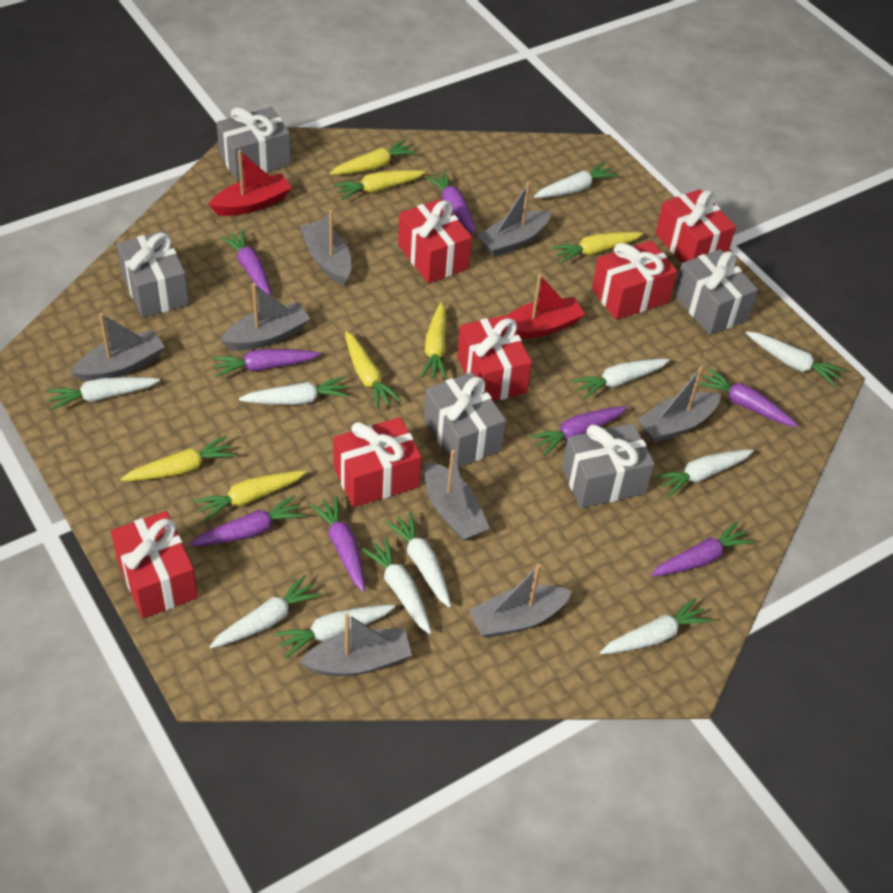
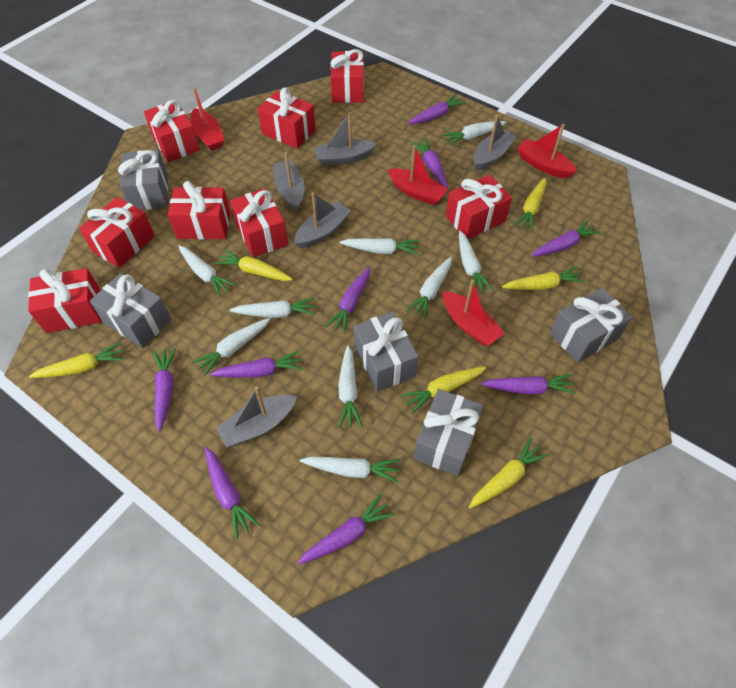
grey boat: [70,313,165,382] [220,283,310,351] [300,210,351,286] [300,613,412,676] [425,450,490,541] [469,564,572,638] [477,182,551,257] [637,367,721,443] = 8 -> [216,386,297,447] [273,152,304,211] [294,192,351,248] [314,112,377,166] [473,115,517,171] = 5
purple carrot: [190,495,306,546] [212,349,320,377] [220,230,271,296] [310,496,365,592] [425,171,476,234] [530,406,627,456] [651,521,754,577] [698,368,798,427] = 8 -> [153,348,176,432] [205,447,260,539] [210,350,303,378] [297,494,395,565] [326,267,370,333] [408,94,466,124] [411,139,448,188] [481,374,576,394] [531,220,601,257] = 9
red boat: [208,150,292,216] [508,274,585,339] = 2 -> [190,87,224,151] [388,145,448,205] [443,280,505,346] [517,124,577,178] = 4
red gift: [111,511,198,618] [333,417,422,507] [398,199,472,283] [457,315,532,401] [592,240,677,320] [655,189,736,263] = 6 -> [28,268,102,333] [79,197,155,268] [144,100,200,162] [168,181,230,240] [230,188,288,258] [258,87,316,149] [330,49,364,103] [446,175,512,239] = 8
white carrot: [47,377,160,410] [209,575,322,648] [239,377,349,405] [274,605,395,658] [361,537,432,634] [385,512,451,608] [534,162,618,198] [572,359,670,399] [600,598,712,654] [654,449,754,497] [746,332,845,386] = 11 -> [178,246,236,297] [192,318,270,377] [230,298,316,318] [300,457,400,483] [338,345,362,428] [340,238,420,255] [406,257,452,319] [442,121,506,146] [459,231,493,292] = 9
yellow carrot: [121,436,235,481] [194,470,307,522] [329,139,417,175] [333,170,426,200] [345,331,402,409] [421,302,447,380] [551,232,643,263] = 7 -> [29,342,124,378] [215,249,293,281] [401,366,487,414] [469,438,549,508] [502,266,585,290] [514,178,547,231] = 6

